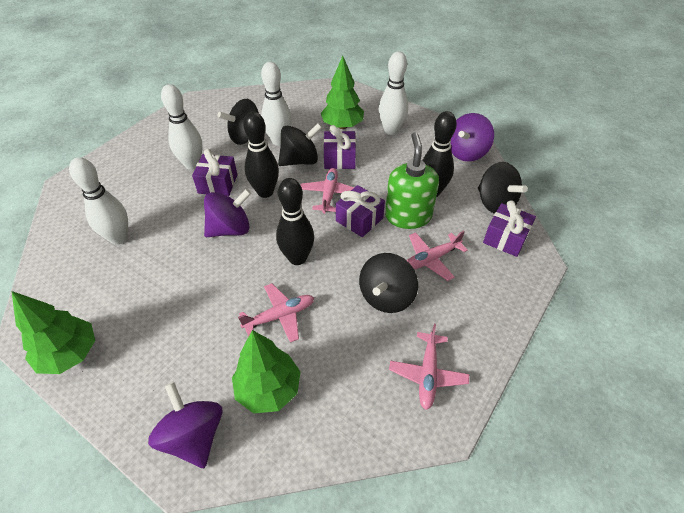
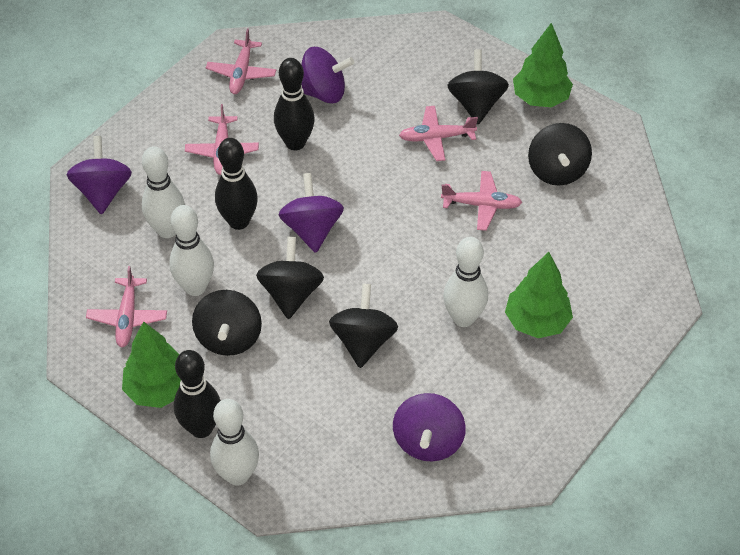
black spinning top: [218,99,259,145] [278,123,322,166] [359,253,418,313] [478,162,528,214] = 4 -> [192,290,262,356] [256,237,324,319] [329,284,398,368] [447,49,509,124] [528,123,592,186] = 5
green soap dispenser: [385,132,439,229] = 1 -> none = 0
pink plane: [238,283,314,343] [300,168,354,214] [389,324,469,410] [407,231,468,281] = 4 -> [86,266,167,348] [185,104,259,175] [206,28,276,94] [399,106,478,161] [441,171,522,231] = 5
purple gift: [192,149,237,196] [323,125,356,169] [336,185,385,237] [483,200,536,257] = 4 -> none = 0
purple spinning top: [148,382,222,468] [204,189,251,237] [451,113,494,162] = 3 -> [66,136,132,214] [279,173,344,253] [301,47,354,103] [393,393,466,461] = 4

